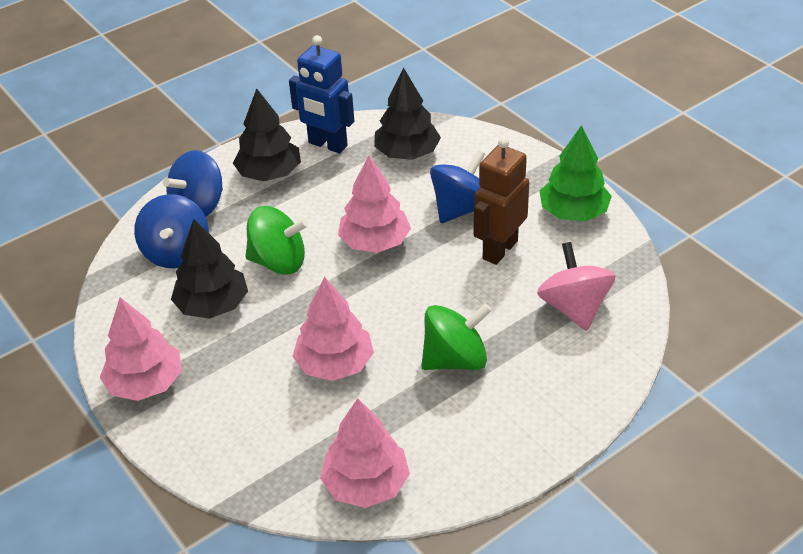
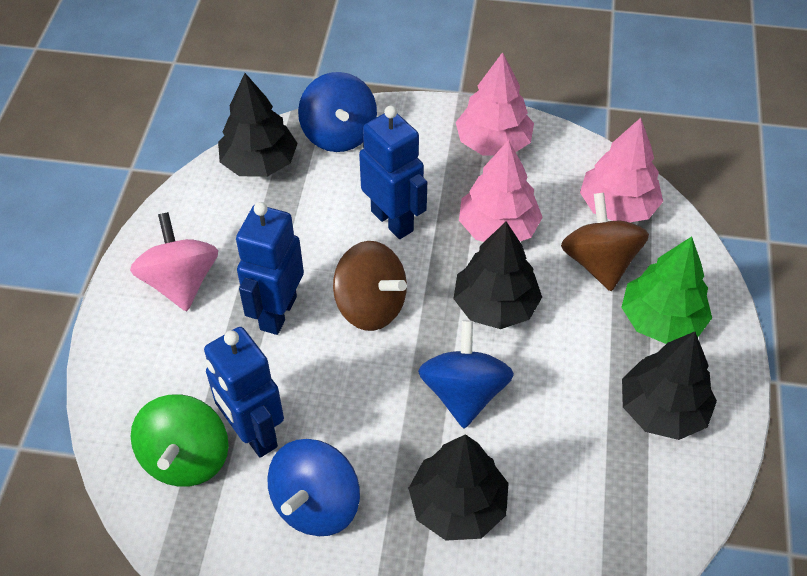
black tree: [171,219,248,319] [233,88,301,181] [374,68,441,160] = 3 -> [218,73,298,177] [408,434,508,541] [453,221,542,329] [622,331,717,440] = 4
blue robot: [289,35,354,153] = 1 -> [204,327,284,458] [236,202,304,335] [359,106,427,239] = 3
brown robot: [473,137,529,265] = 1 -> none = 0
brown spinning top: none = 0 -> [333,241,407,331] [561,192,649,291] = 2
green spinning top: [245,206,309,275] [421,304,492,370] = 2 -> [130,394,229,487] = 1
pink tree: [100,297,182,401] [292,277,374,381] [320,398,410,508] [338,155,411,253] = 4 -> [456,52,534,156] [459,140,543,242] [580,118,663,222] = 3

